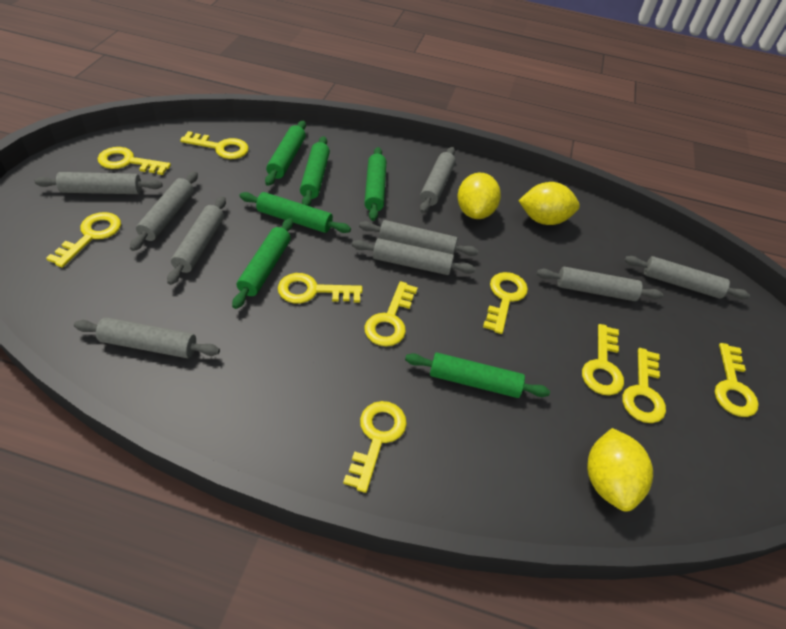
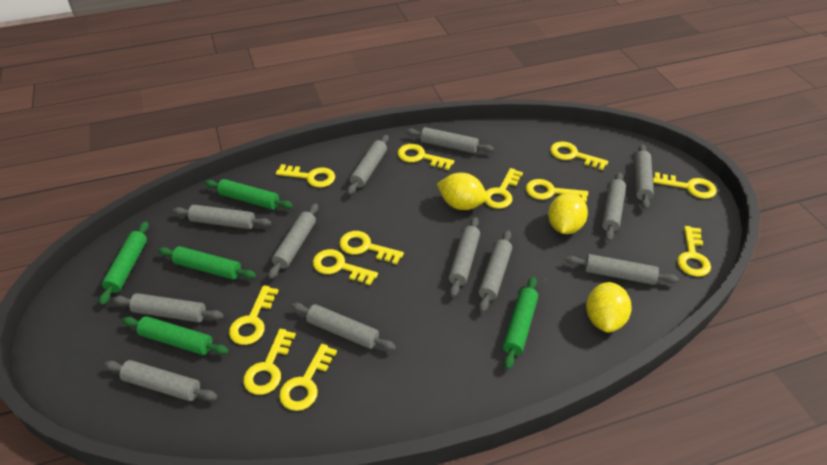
green rolling pin: [232,218,293,309] [239,192,351,233] [265,121,306,186] [300,136,330,206] [364,147,386,221] [405,353,550,398] = 6 -> [99,221,149,305] [122,316,229,355] [158,246,256,280] [205,179,293,210] [503,277,538,369] = 5
grey rolling pin: [35,172,163,194] [74,317,220,358] [130,171,198,251] [167,196,226,285] [352,238,475,275] [359,220,479,256] [420,147,456,213] [536,267,663,301] [624,256,750,299] = 9 -> [104,360,217,401] [113,293,224,322] [173,205,271,229] [268,203,318,279] [291,303,396,351] [347,135,389,195] [406,127,494,153] [449,217,480,297] [478,230,512,312] [566,254,679,285] [602,172,626,241] [635,144,654,209] = 12
yellow key: [46,212,121,268] [98,147,171,175] [180,131,249,159] [278,273,362,304] [343,401,407,493] [365,281,418,346] [483,272,528,334] [582,324,624,396] [622,348,666,423] [715,343,759,417] = 10 -> [229,285,279,345] [243,329,296,395] [276,164,335,188] [279,344,337,411] [313,249,378,285] [339,231,404,265] [398,144,454,170] [485,168,523,209] [526,179,588,202] [550,141,608,170] [653,172,717,199] [677,226,711,277] = 12

